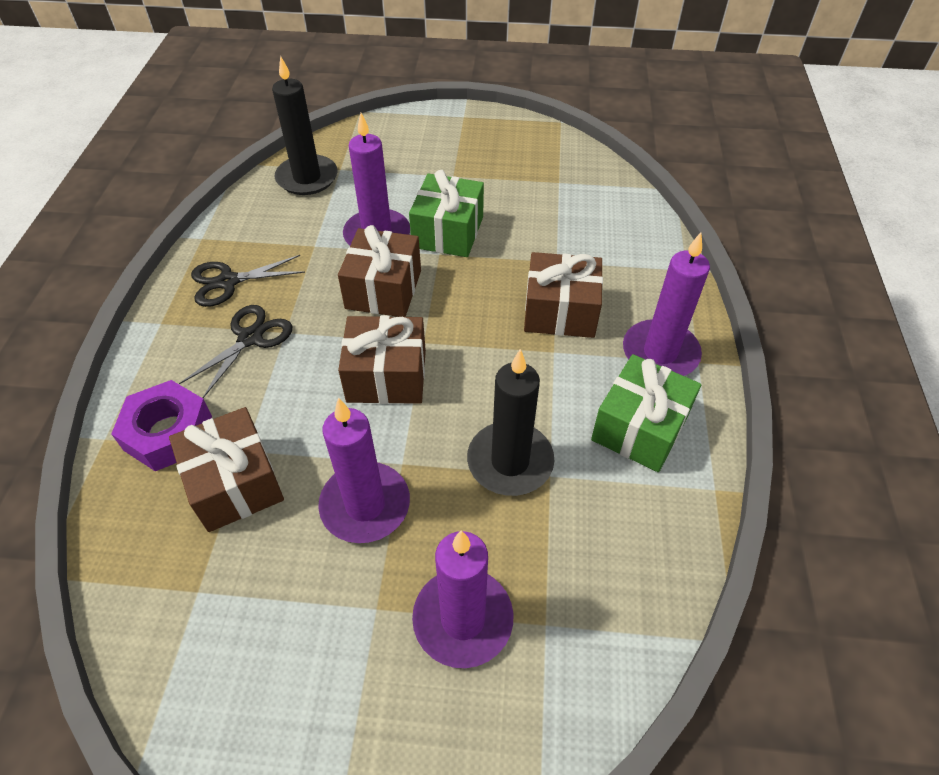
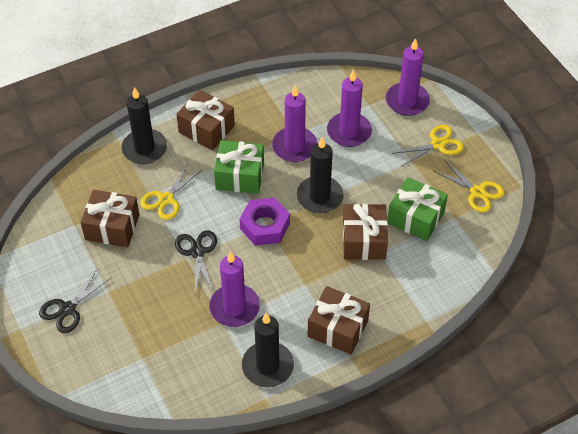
black candle: [272,56,337,195] [467,349,554,496] = 2 -> [122,87,167,164] [242,313,294,387] [297,137,344,214] = 3
yellow scissors: none = 0 -> [140,163,203,220] [392,125,464,167] [434,159,505,213] = 3

